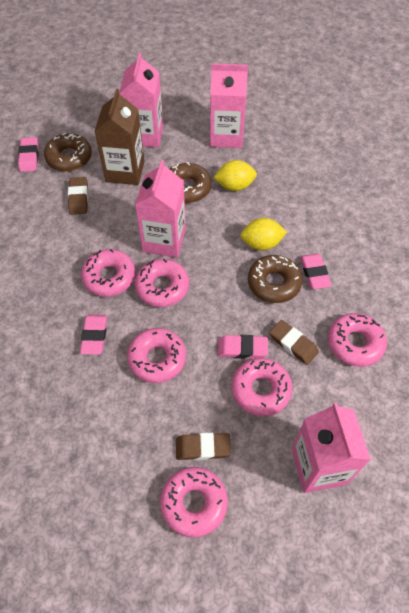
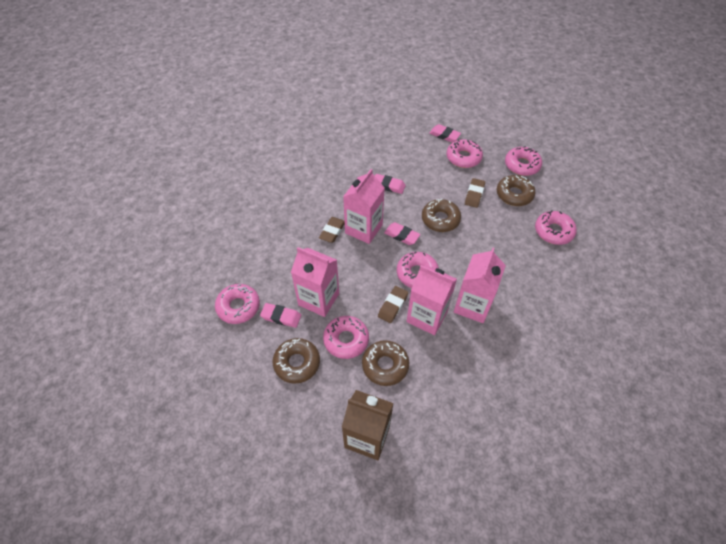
brown donut: [44,133,92,171] [170,162,212,203] [248,255,302,303] = 3 -> [273,338,320,384] [362,340,409,386] [422,199,461,232] [497,175,536,206] = 4
yellow lemon: [213,160,257,191] [241,218,287,250] = 2 -> none = 0

